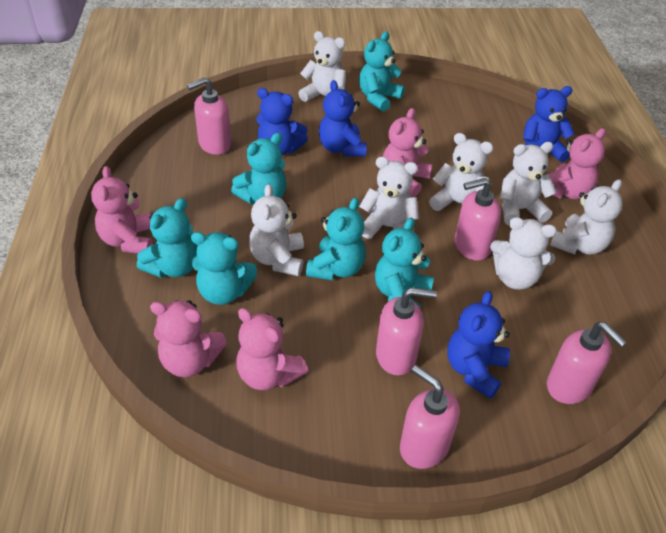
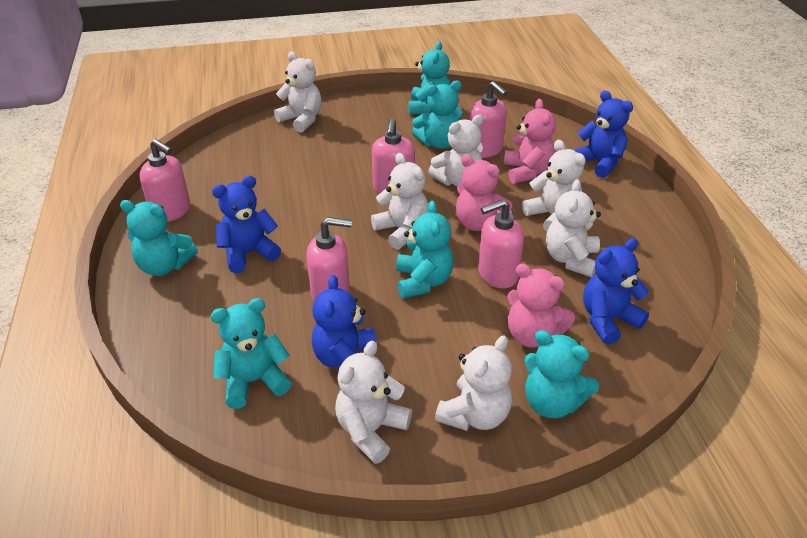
pink teddy bear: [91,166,153,254] [150,300,227,377] [236,308,308,390] [383,108,432,197] [549,128,606,200] = 5 -> [456,154,512,231] [504,99,556,184] [507,264,575,348] = 3

